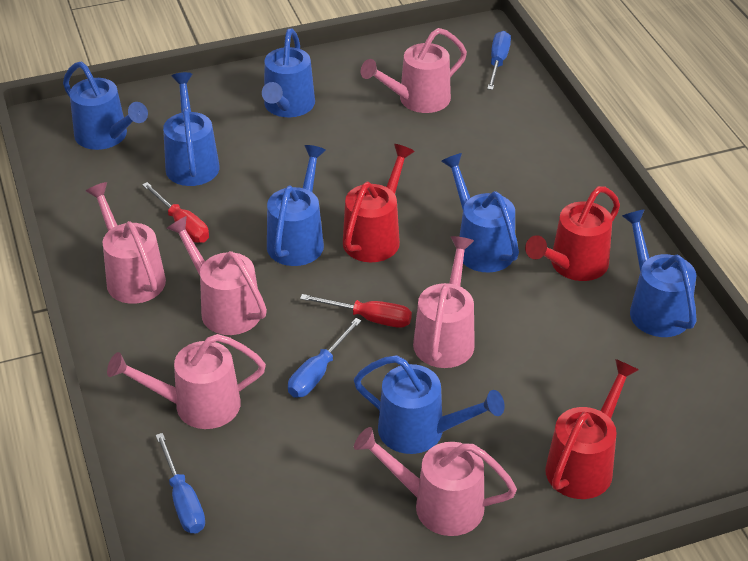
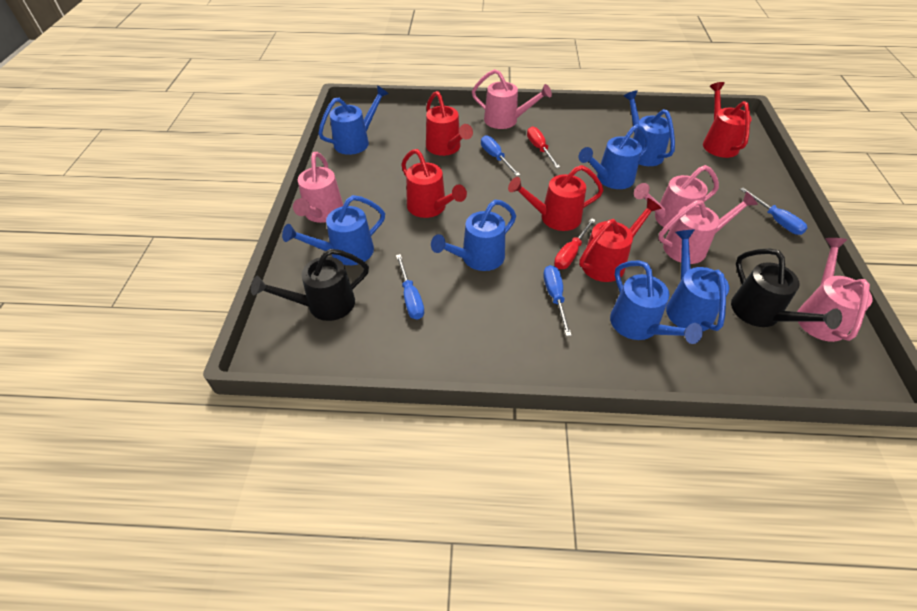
black watering can: none = 0 -> [251,249,369,321] [731,248,842,329] = 2
blue screwdriver: [156,433,205,533] [288,318,362,398] [487,31,511,90] = 3 -> [396,254,424,319] [481,135,520,176] [543,265,572,336] [740,188,807,235] = 4
pink watering can: [86,182,166,304] [107,334,266,429] [167,216,267,335] [354,427,517,536] [360,28,467,113] [413,236,475,368] = 6 -> [293,152,343,223] [472,69,552,129] [634,165,719,230] [658,192,758,264] [797,238,873,342] = 5
red watering can: [343,144,415,262] [525,186,620,281] [545,359,639,499] = 3 -> [401,149,467,218] [426,91,473,156] [508,165,604,231] [579,198,662,282] [703,82,752,158] = 5

